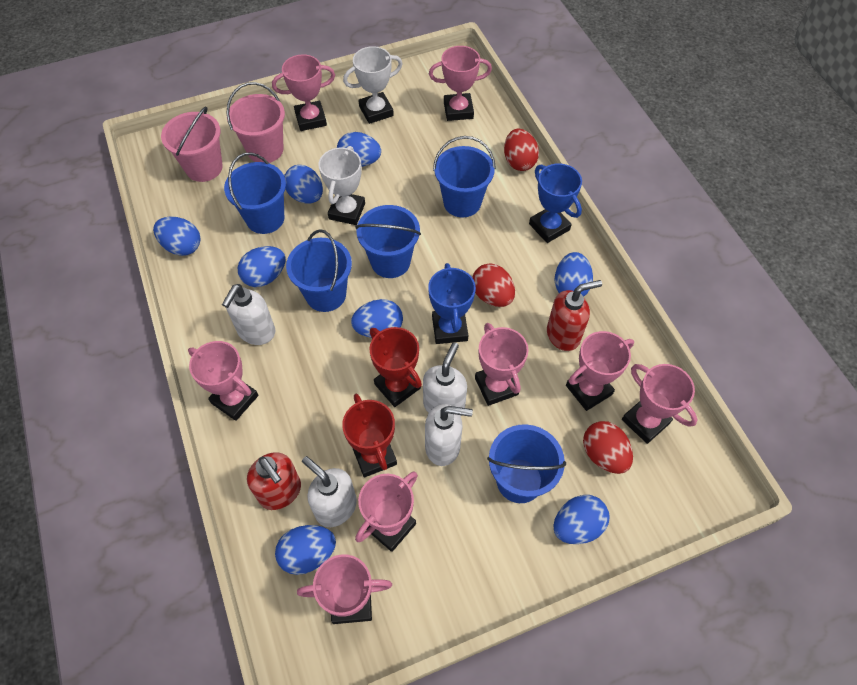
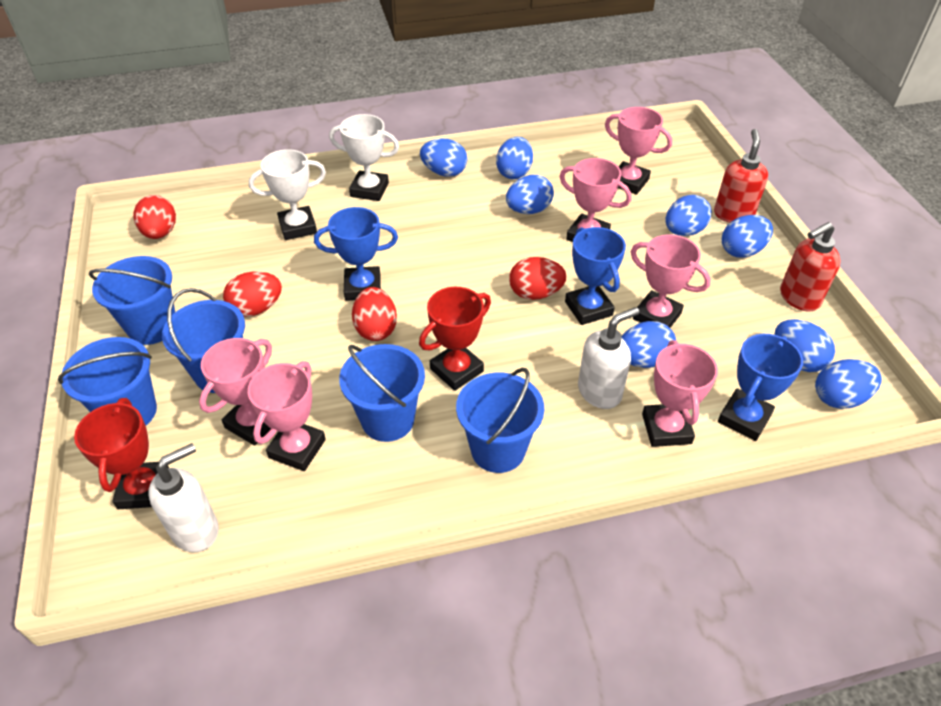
blue trophy: [428,263,476,344] [529,163,582,243] = 2 -> [314,207,398,301] [565,227,626,325] [718,334,803,441] = 3
pink bucket: [161,106,223,182] [227,82,285,163] = 2 -> none = 0
pink trophy: [188,341,258,421] [272,54,335,131] [297,554,392,624] [355,472,418,552] [429,46,492,121] [475,323,529,406] [566,331,634,411] [622,364,697,444] = 8 -> [199,338,272,446] [248,361,326,471] [559,158,632,242] [605,107,672,195] [631,234,711,328] [642,340,718,447] = 6
red egg: [472,263,515,307] [504,129,539,171] [583,421,633,474] = 3 -> [133,195,176,239] [223,271,282,317] [352,287,397,341] [509,257,567,300] = 4
white soap dispenser: [222,284,275,345] [302,456,357,527] [423,343,467,416] [425,404,473,466] = 4 -> [148,443,219,552] [578,307,639,409] = 2

